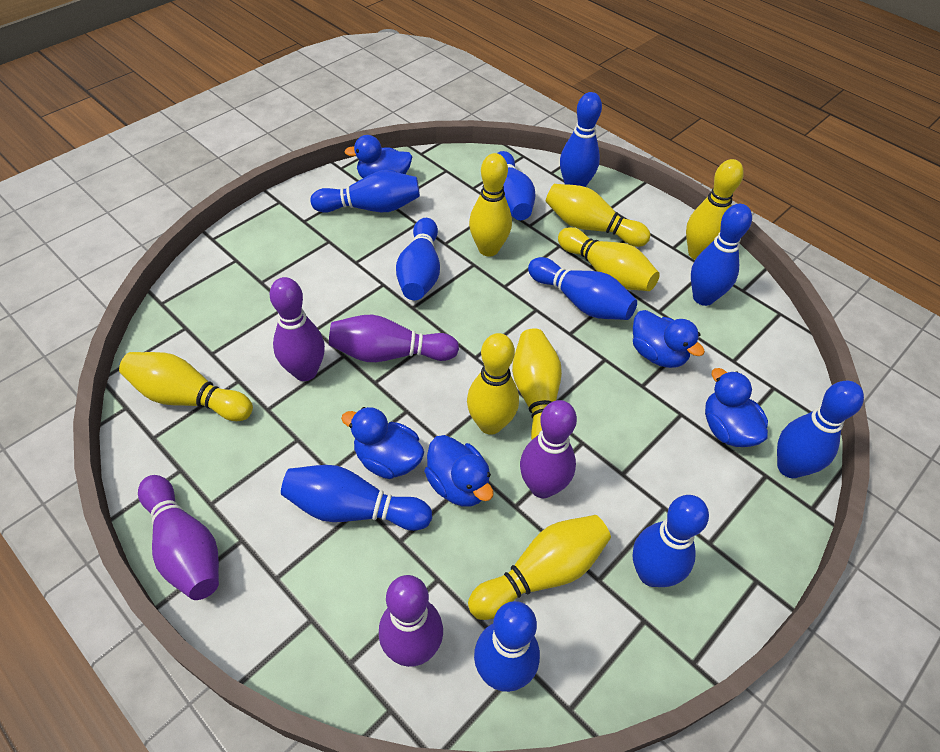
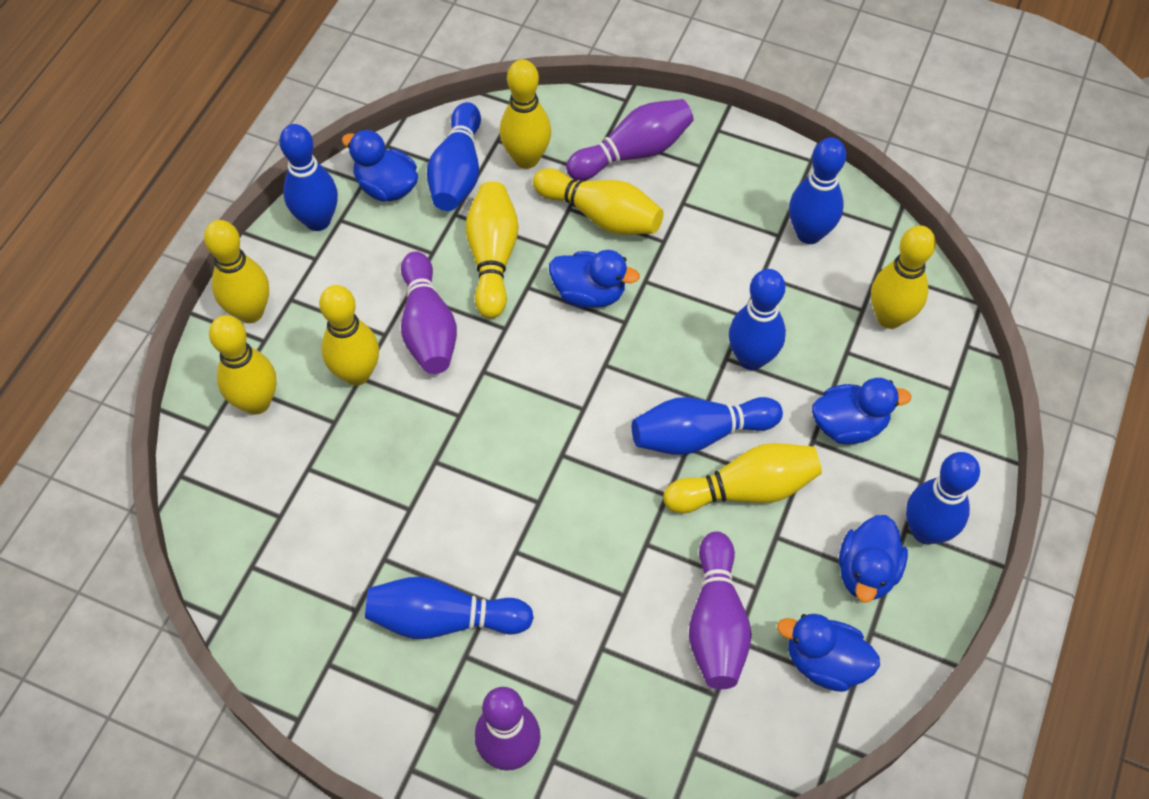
blue bowling pin: [281,465,432,531] [311,171,420,213] [396,218,440,300] [474,601,540,692] [497,151,535,220] [528,257,637,320] [560,92,602,187] [633,495,709,587] [691,204,752,306] [777,381,864,478] = 10 -> [279,124,338,231] [365,576,534,639] [427,102,481,211] [632,397,783,455] [729,269,786,370] [789,138,846,244] [906,452,980,544] = 7
purple bowling pin: [138,475,219,600] [270,277,325,381] [329,315,459,362] [379,575,443,667] [520,400,577,498] = 5 -> [401,251,457,374] [475,687,541,771] [566,99,694,180] [689,532,752,689] = 4

